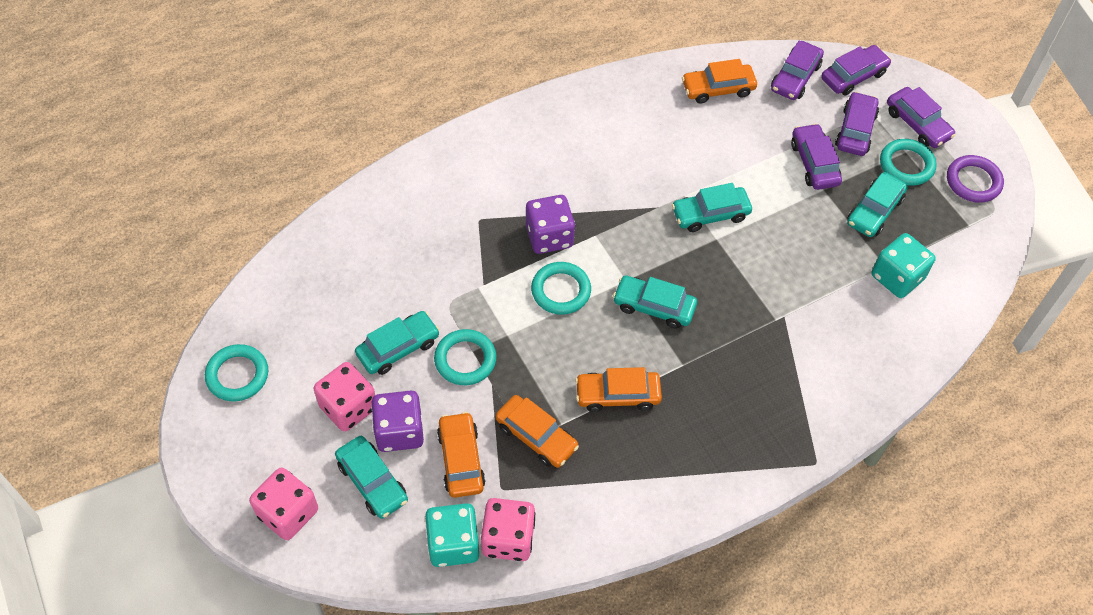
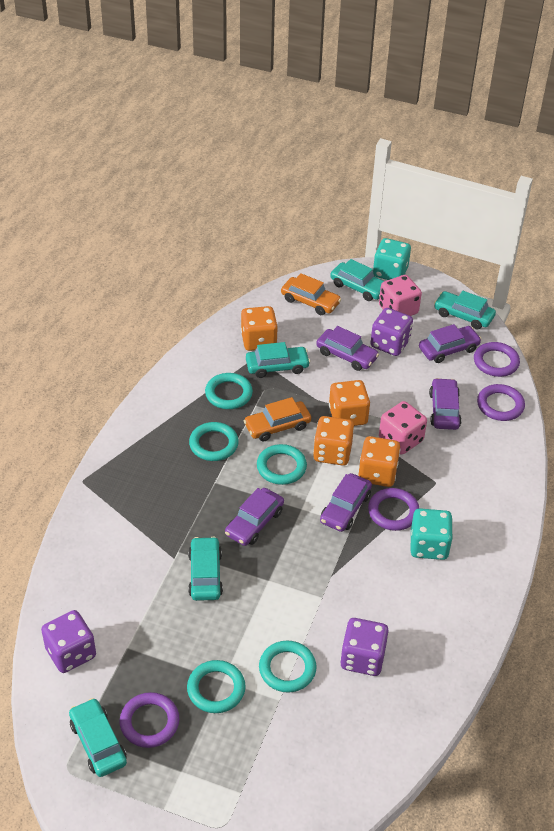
orange car: [437,412,486,498] [495,395,579,468] [575,367,662,412] [682,59,757,104] = 4 -> [244,397,311,441] [281,273,341,315] = 2
orange dice: none = 0 -> [241,306,278,351] [313,416,354,466] [329,380,370,426] [358,436,400,487] = 4
pink dice: [249,468,318,540] [314,362,375,432] [481,498,535,561] = 3 -> [379,275,422,316] [379,401,427,455] = 2
purple dice: [371,391,424,452] [526,195,575,254] = 2 -> [41,610,96,673] [340,618,389,676] [371,308,413,356] = 3
purple ring: [947,155,1004,203] = 1 -> [120,692,180,748] [368,488,419,531] [474,342,520,377] [477,384,525,421] = 4
turquoise ring: [205,344,268,401] [434,329,496,385] [531,262,591,315] [880,139,937,186] = 4 -> [187,660,245,713] [189,422,239,461] [205,373,253,409] [257,444,307,485] [259,641,316,693] = 5

